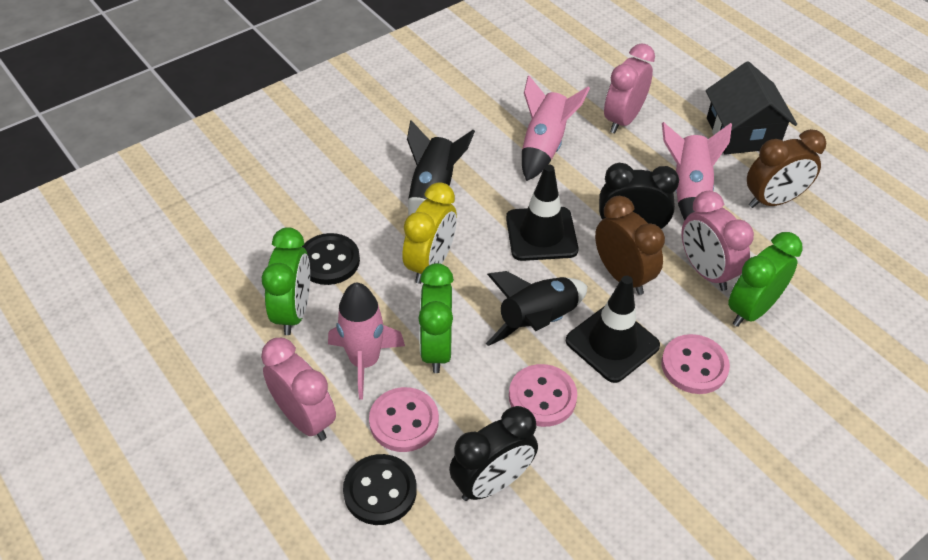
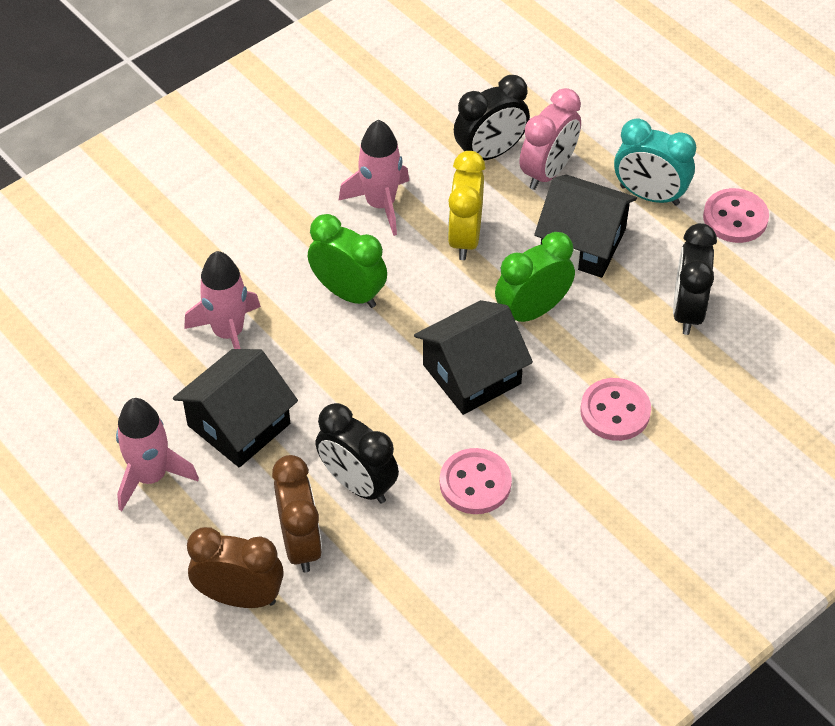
black button: [302,233,360,285] [343,454,417,525] = 2 -> none = 0
black clock: [449,406,538,501] [599,163,679,229] = 2 -> [315,403,399,504] [454,75,530,160] [673,223,717,335] = 3
black house: [706,61,797,155] = 1 -> [173,349,298,467] [414,300,533,415] [534,175,637,278] = 3
black rocket: [407,120,475,215] [486,271,588,346] = 2 -> none = 0
black traffic cone: [506,164,578,261] [566,276,660,383] = 2 -> none = 0
green clock: [262,227,310,335] [419,263,454,373] [728,232,803,327] = 3 -> [308,214,387,308] [495,232,575,322] = 2
pink clock: [261,338,336,441] [604,43,655,134] [682,191,754,291] = 3 -> [519,88,581,190] = 1
turquoise clock: none = 0 -> [614,119,696,206] = 1

